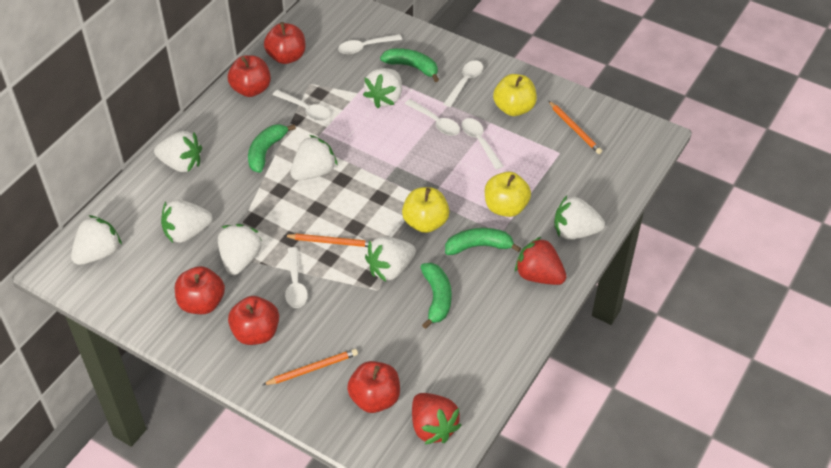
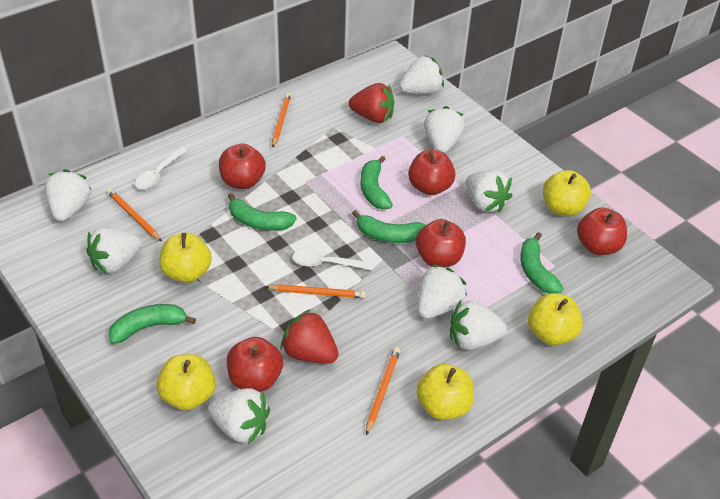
green banana: [248,124,296,173] [380,48,439,82] [421,263,452,329] [445,228,521,255] = 4 -> [109,304,196,344] [228,193,297,231] [352,210,426,243] [360,156,393,210] [520,232,563,294] = 5
orange pencil: [263,349,358,385] [284,234,372,247] [549,101,602,154] = 3 -> [107,189,162,242] [266,284,366,298] [272,93,291,147] [366,347,400,435] = 4
white spoon: [273,90,330,121] [285,247,308,308] [338,34,402,54] [405,99,460,136] [443,61,483,107] [461,118,504,170] = 6 -> [135,147,187,190] [292,249,373,270] = 2
yellow apple: [402,187,449,233] [485,172,531,217] [493,74,537,116] = 3 -> [157,354,216,410] [159,233,212,283] [416,364,474,420] [528,293,583,346] [543,170,591,216] = 5

